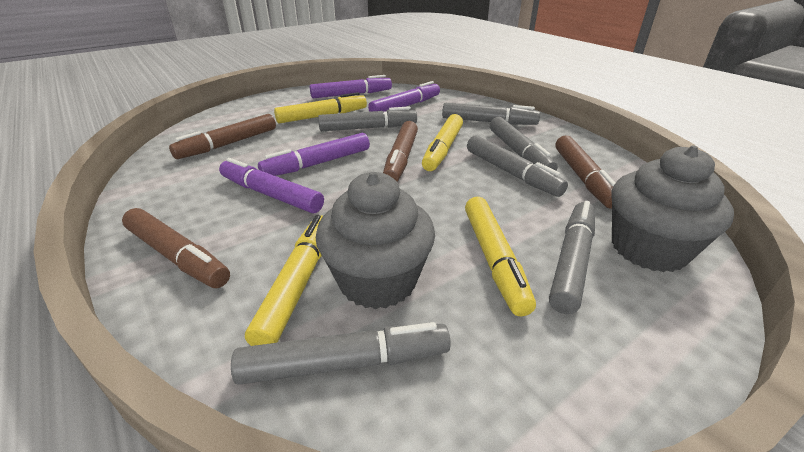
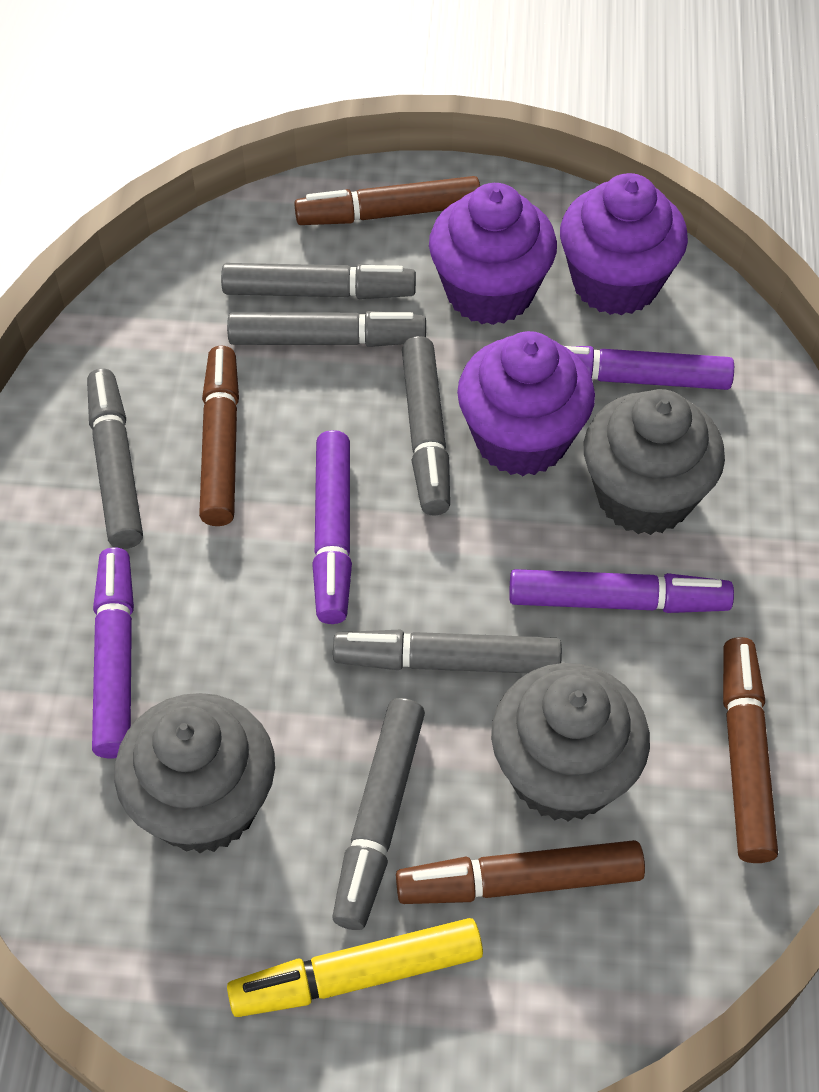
grey cupcake: [316,172,435,309] [611,146,734,273] = 2 -> [114,693,275,853] [491,663,650,822] [584,389,725,535] = 3
purple cupcake: none = 0 -> [429,183,557,325] [457,331,595,476] [560,173,688,316] = 3
yellow marker: [245,215,323,346] [274,92,367,124] [422,114,463,171] [465,197,536,316] = 4 -> [227,918,483,1017] = 1

